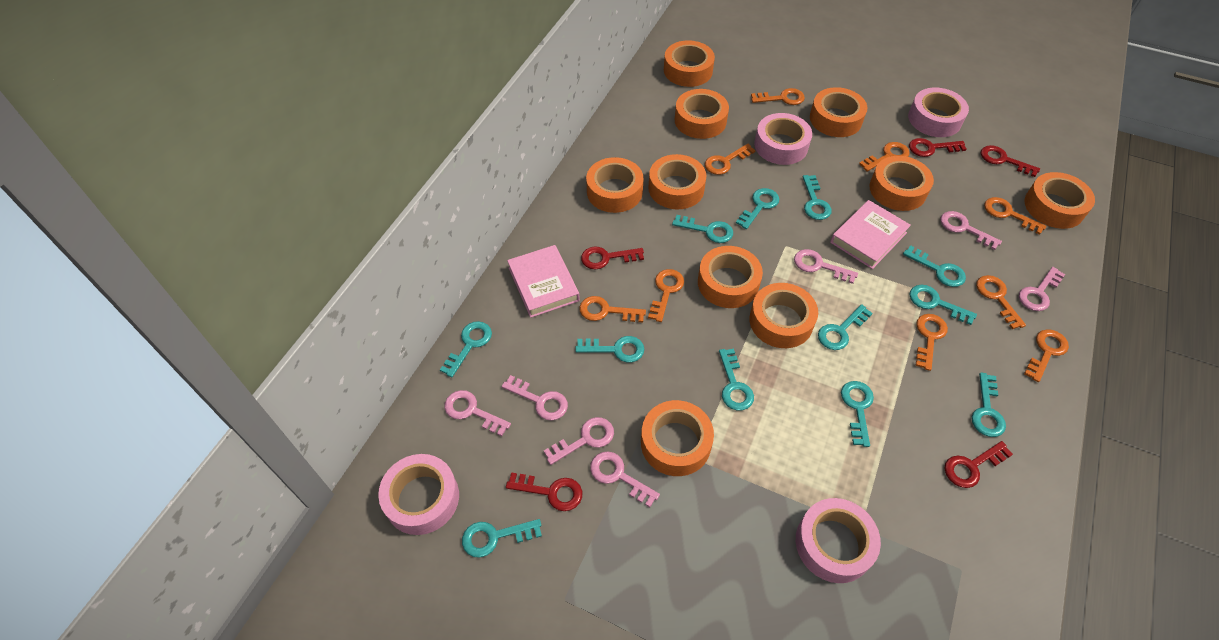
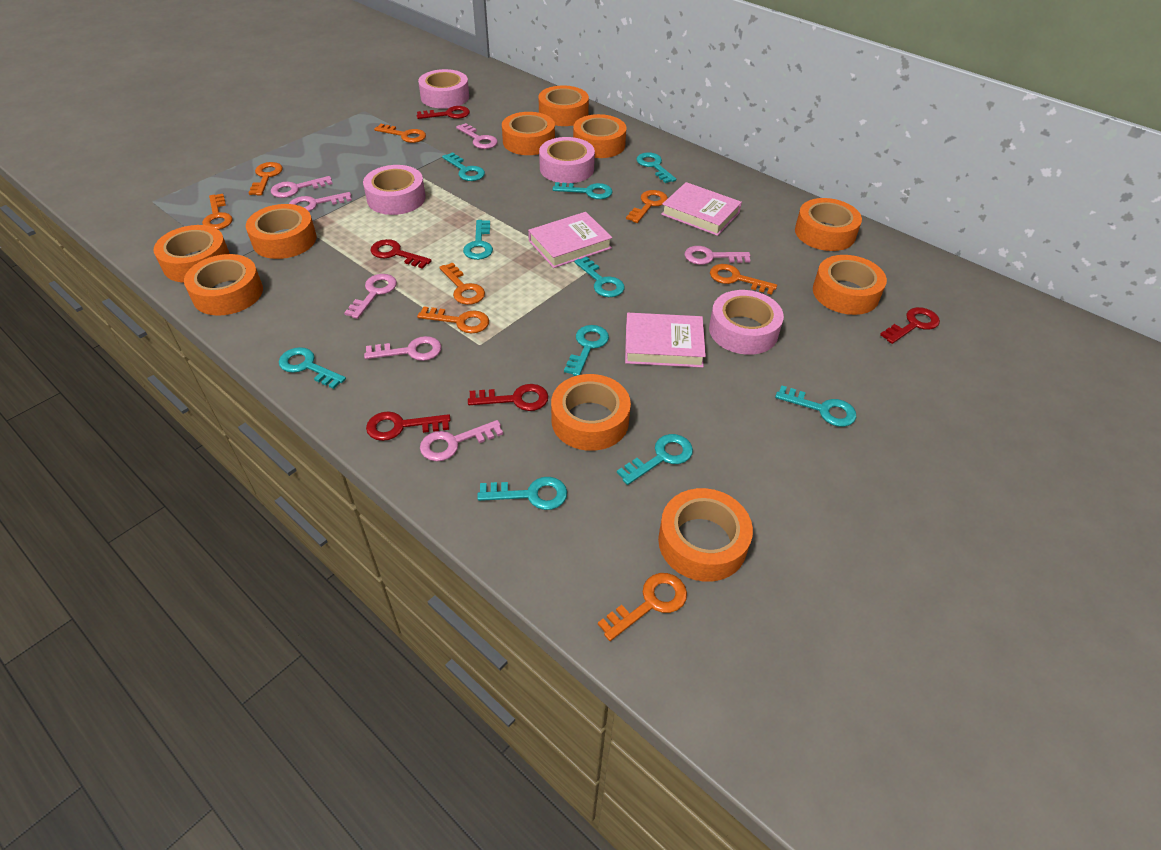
orange key: [579,296,646,323] [648,269,684,322] [705,144,756,175] [751,88,805,105] [859,142,909,172] [915,314,948,371] [976,275,1026,329] [984,197,1046,235] [1024,329,1069,382] = 9 -> [202,194,233,230] [249,162,283,196] [374,124,426,143] [417,306,489,334] [439,262,485,305] [598,573,687,641] [626,190,668,223] [710,264,777,295] = 8
pink book: [507,245,580,318] [830,200,911,269] = 2 -> [528,212,612,268] [625,313,706,368] [661,182,742,236] = 3
turquoise key: [440,321,492,378] [462,519,542,558] [575,336,644,362] [672,215,733,243] [719,349,754,411] [736,188,779,229] [803,175,832,220] [818,304,872,350] [841,381,874,447] [903,245,966,287] [910,285,977,325] [972,373,1006,437] = 12 -> [279,347,346,389] [442,152,485,181] [463,220,493,260] [477,477,567,510] [553,182,612,199] [564,325,609,376] [574,256,625,297] [617,434,693,485] [636,152,676,183] [775,385,856,427] = 10

